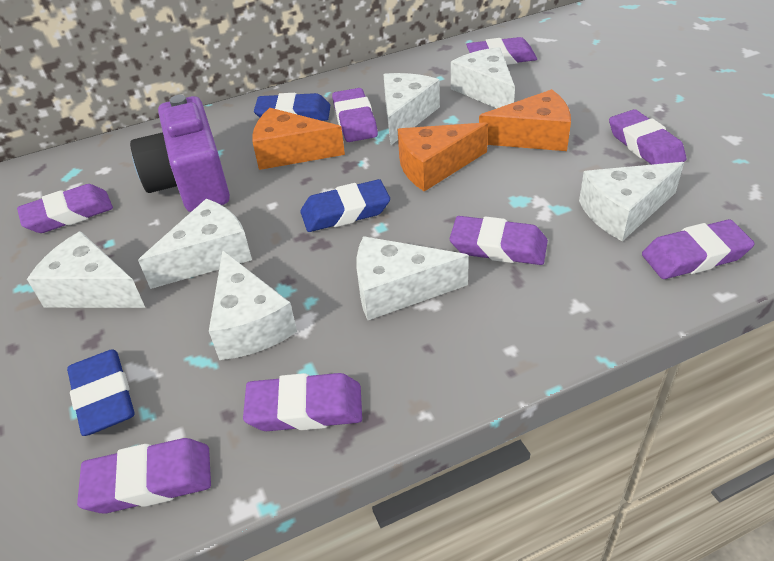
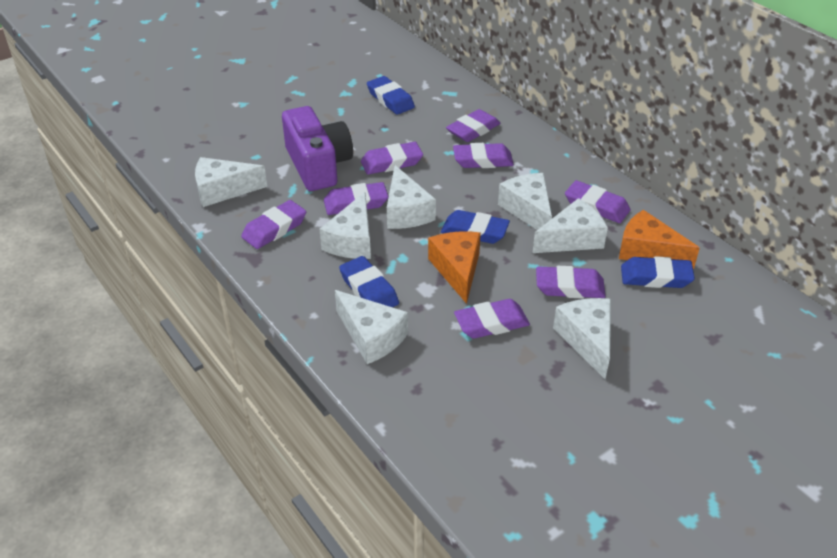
blue eraser: [67,349,135,436] [254,93,330,121] [300,179,390,232] = 3 -> [339,256,399,307] [367,76,415,115] [441,210,510,244] [621,256,695,288] = 4
orange cheese: [252,108,345,170] [397,122,488,192] [479,89,571,151] = 3 -> [428,231,481,304] [619,210,700,269] = 2

